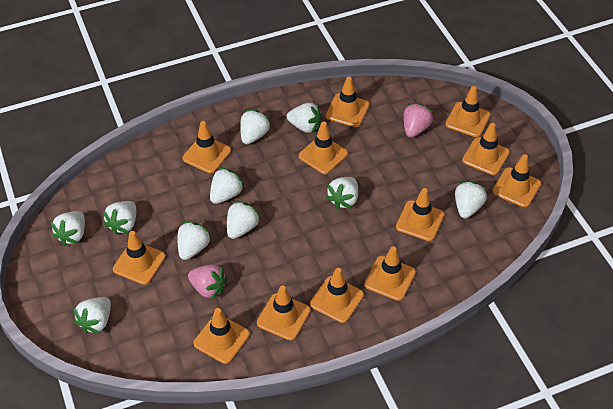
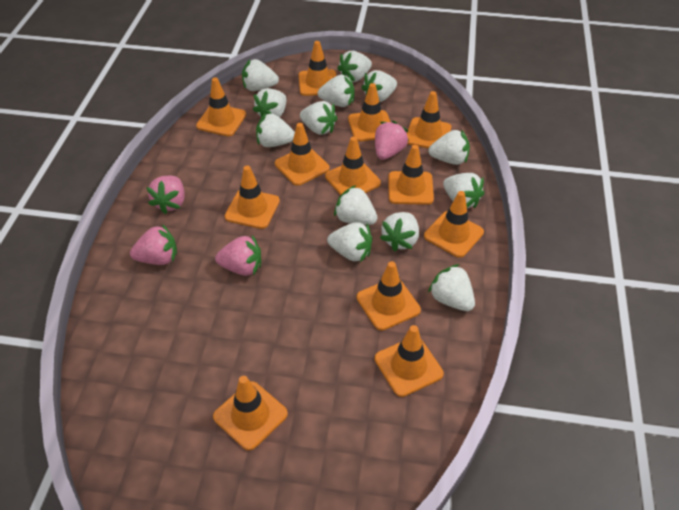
pink strawberry: [188,264,227,300] [403,103,433,138] = 2 -> [130,224,177,265] [146,176,185,214] [215,235,261,276] [375,121,409,160] = 4
white strawberry: [51,211,85,246] [73,297,111,334] [103,201,136,235] [177,221,212,260] [210,167,244,204] [227,201,260,239] [240,110,271,144] [287,103,322,133] [326,177,358,209] [455,181,487,218] = 10 -> [242,59,279,91] [253,88,286,118] [256,113,295,147] [300,101,338,135] [318,74,355,107] [327,222,372,262] [334,185,378,225] [337,51,372,82] [361,70,397,102] [380,212,419,252] [428,129,470,165] [428,264,475,311] [443,173,484,209] = 13

